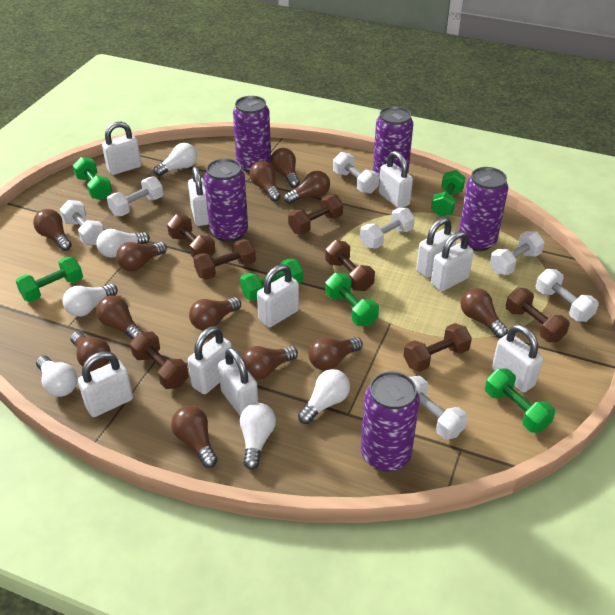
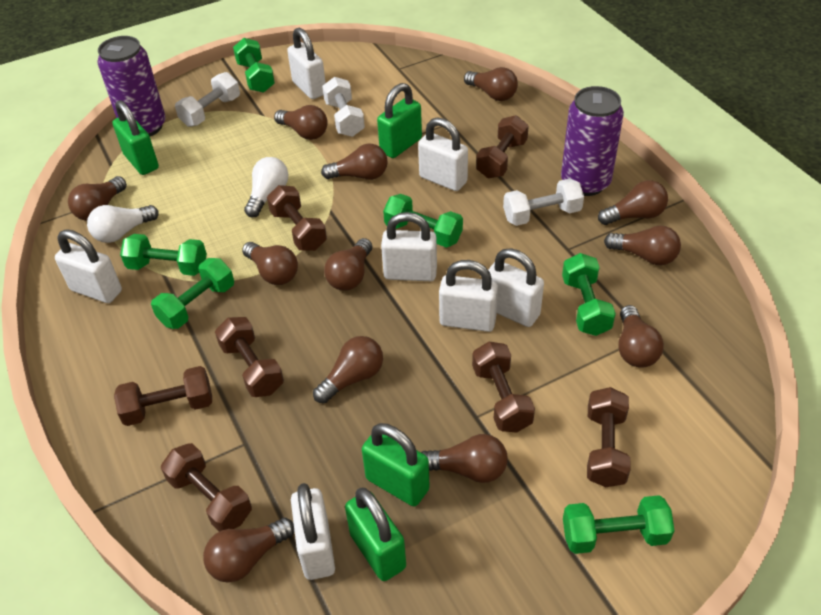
green padlock: none = 0 -> [112,100,159,175] [345,488,406,581] [362,423,430,506] [377,83,422,158] = 4
purple can: [204,158,248,242] [233,96,271,173] [361,371,420,472] [373,106,413,181] [459,167,508,251] = 5 -> [97,36,166,136] [561,86,624,196] = 2
white dumbbell: [60,200,104,245] [107,176,163,216] [333,152,379,194] [360,208,415,249] [410,376,468,439] [490,231,545,275] [536,269,599,322] = 7 -> [175,72,240,127] [322,77,365,137] [503,178,584,226] = 3
white light bulb: [36,356,77,397] [63,284,118,317] [96,229,150,258] [153,143,197,176] [240,403,276,470] [298,369,350,424] = 6 -> [87,205,159,243] [244,157,289,217] = 2
white padlock: [78,351,133,417] [102,122,142,175] [188,166,209,226] [188,326,232,394] [218,347,258,416] [257,264,299,327] [379,151,413,208] [416,217,456,278] [431,231,474,291] [492,324,543,393] = 10 -> [55,230,122,303] [287,28,326,99] [291,483,335,580] [381,212,437,281] [418,117,468,191] [439,260,498,332] [488,248,544,327] = 7

